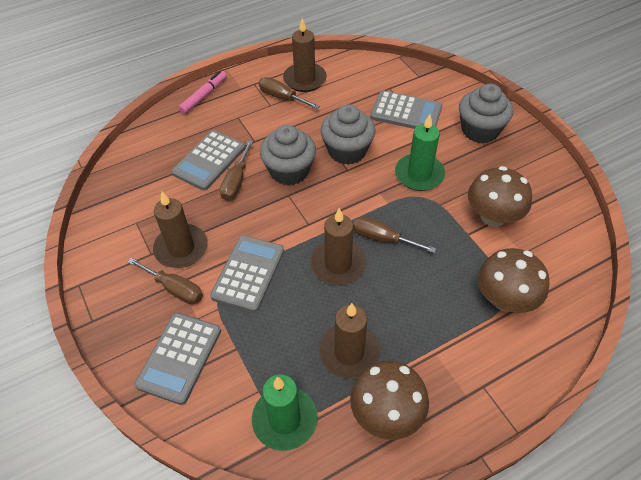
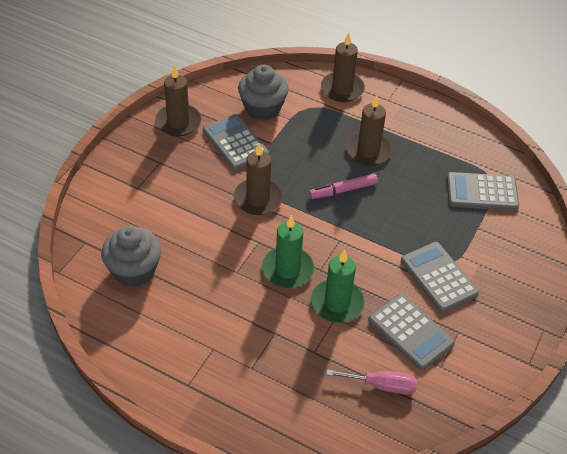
brown mushroom: [350,361,429,440] [468,166,532,227] [478,248,549,313] = 3 -> none = 0
brown screwdriver: [128,258,203,304] [220,140,253,201] [259,77,320,109] [353,216,436,253] = 4 -> none = 0
grey cupcake: [260,125,316,185] [320,104,375,165] [459,84,513,143] = 3 -> [101,226,161,287] [238,65,289,120] = 2
pink screwdriver: none = 0 -> [326,369,417,395] = 1

